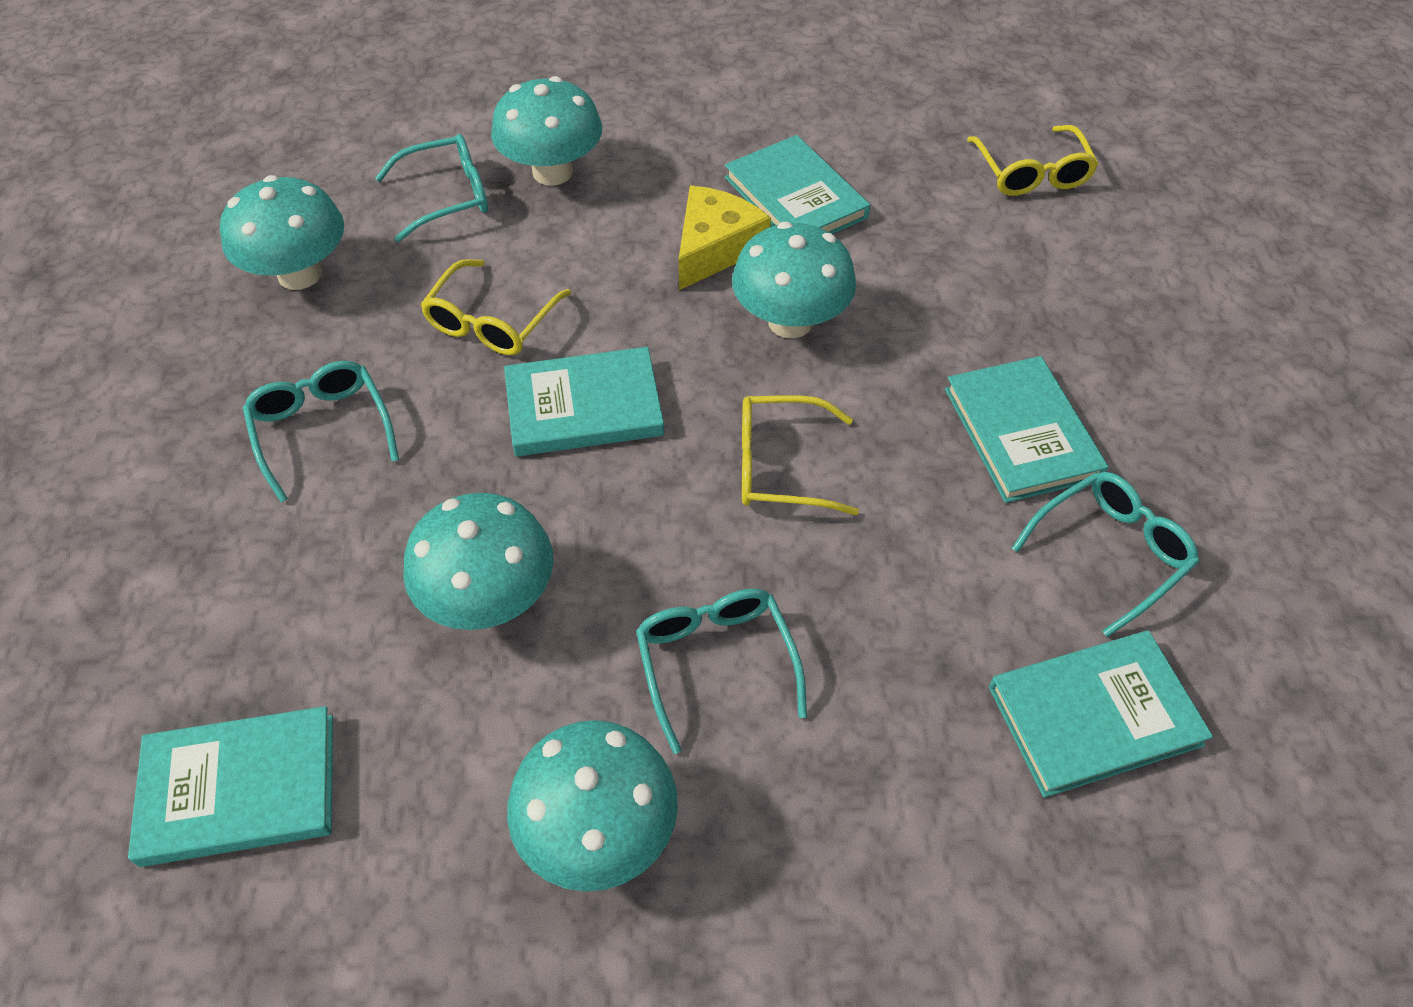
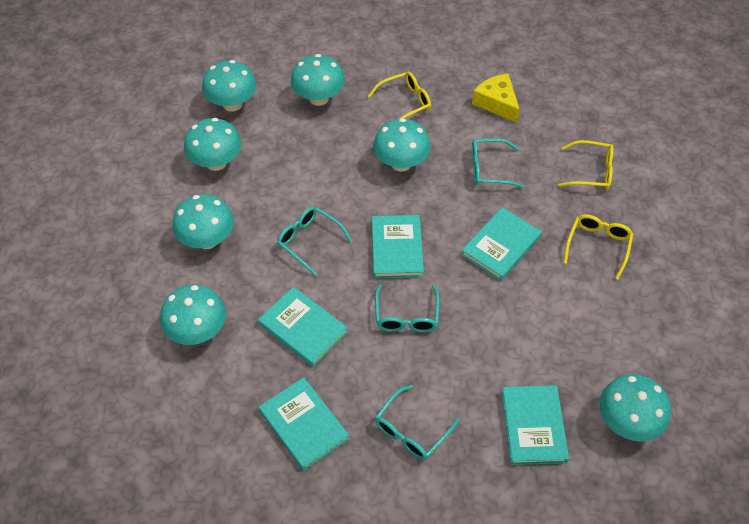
turquoise mushroom: [220,175,344,290] [403,493,553,630] [491,76,602,186] [507,720,678,892] [732,222,856,338] = 5 -> [160,285,226,345] [172,194,234,249] [184,118,241,171] [202,60,257,112] [291,54,345,106] [373,118,431,172] [599,374,671,441] = 7

